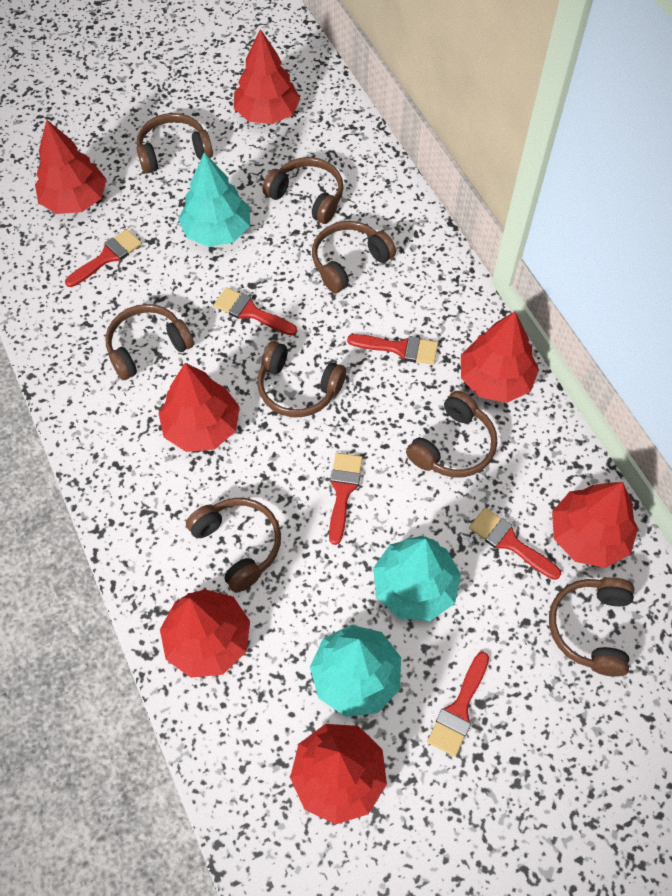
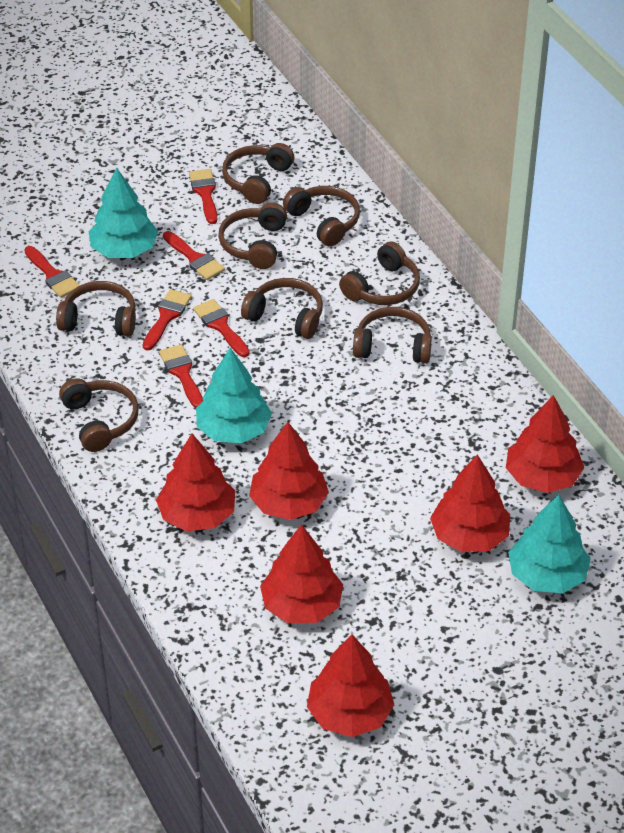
red tree: [35,120,106,214] [158,363,240,452] [160,589,250,678] [234,29,301,124] [290,724,387,824] [461,312,539,403] [552,482,638,568] = 7 -> [156,434,235,531] [249,422,329,520] [260,524,343,623] [307,635,394,737] [430,454,510,552] [506,395,584,493] = 6

